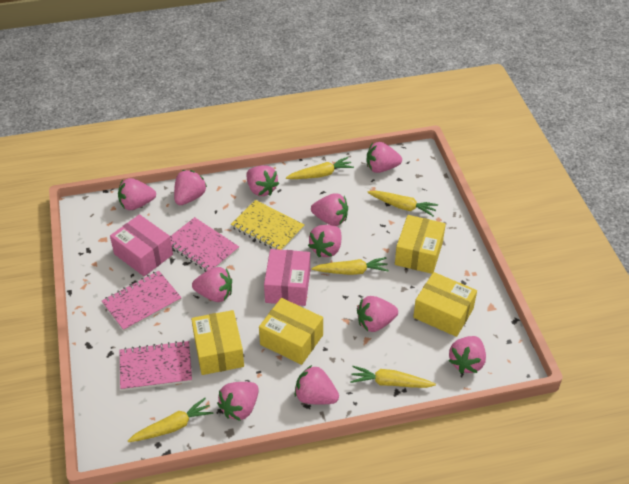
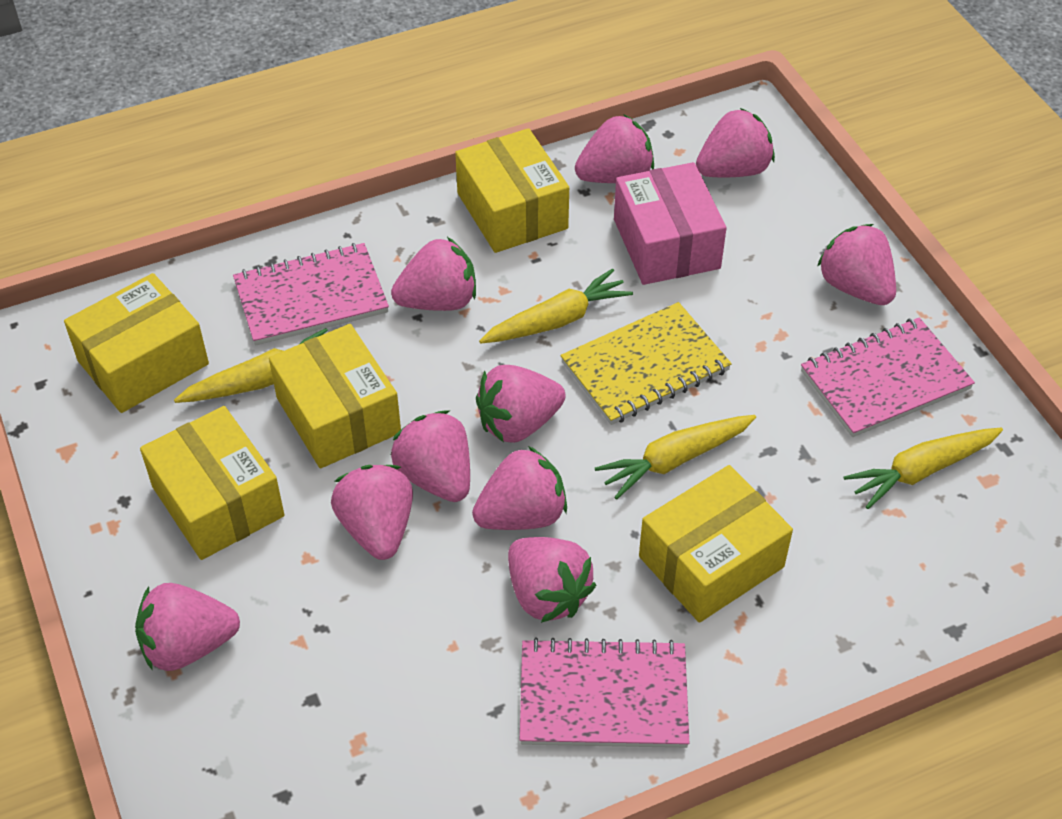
pink box: [110,214,173,276] [264,249,310,306] = 2 -> [614,162,727,285] = 1
pink strawberry: [118,178,156,210] [174,170,207,205] [192,267,232,302] [217,382,259,421] [246,165,279,196] [294,365,339,405] [308,225,341,257] [311,193,348,226] [357,296,398,332] [367,142,402,173] [449,336,486,373] = 11 -> [135,583,240,671] [331,465,413,560] [391,237,476,311] [391,410,470,502] [472,446,567,530] [476,365,566,443] [508,537,596,623] [575,114,654,183] [696,108,775,177] [817,224,896,305] = 10
yellow box: [191,310,244,375] [259,298,323,365] [395,215,446,274] [413,272,477,337] = 4 -> [64,273,209,413] [140,406,284,560] [269,324,401,468] [455,128,569,253] [639,465,793,623] = 5
yellow carrot: [128,398,214,442] [286,157,354,179] [311,257,389,275] [350,366,436,388] [367,191,438,216] = 5 -> [174,328,328,403] [479,268,633,343] [595,415,756,500] [843,428,1003,509] = 4

